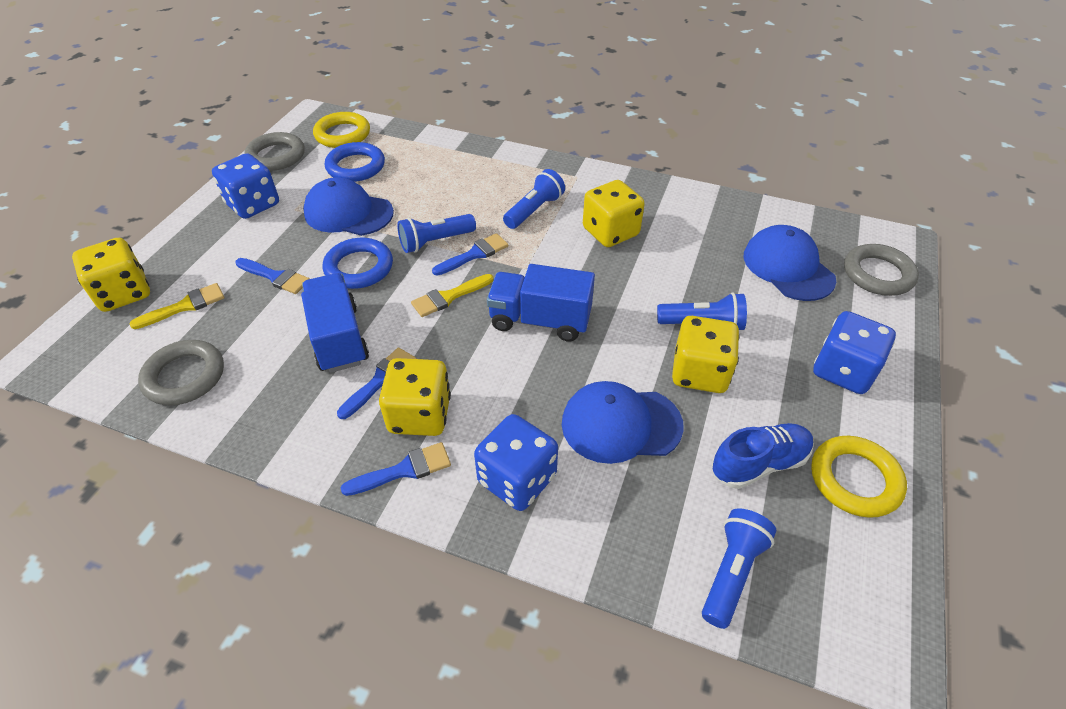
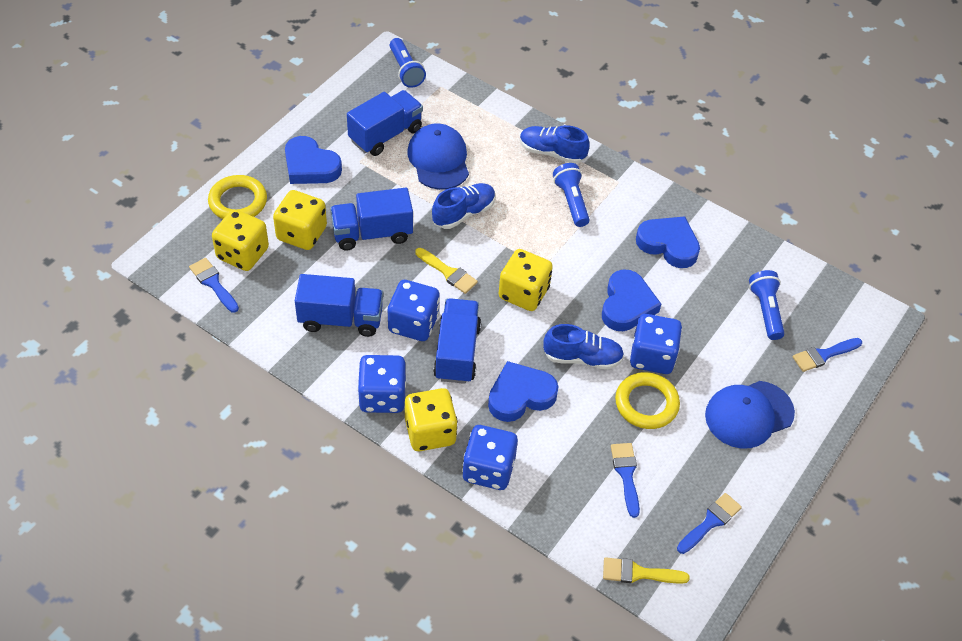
blue cap: [303,177,394,236] [562,381,684,464] [744,225,836,301] = 3 -> [407,123,469,190] [705,381,795,448] = 2
blue dice: [212,153,279,219] [474,414,558,511] [813,311,896,394] = 3 -> [358,355,406,413] [388,280,440,341] [462,425,518,490] [630,314,682,374] = 4
blue flashlight: [397,214,476,253] [503,169,565,229] [657,293,747,330] [702,508,777,629] = 4 -> [390,38,426,88] [553,163,590,227] [749,270,785,340] = 3
blue heart: none = 0 -> [285,136,342,184] [488,361,559,422] [602,269,661,331] [636,216,700,268] = 4
blue ring: [323,238,393,289] [325,142,385,182] = 2 -> none = 0
blue shoe: [712,423,814,489] = 1 -> [432,183,496,229] [520,125,590,164] [543,324,624,370] = 3
blue truck: [301,273,369,373] [487,264,595,341] = 2 -> [295,274,383,337] [330,188,413,250] [347,90,423,156] [433,298,481,384] = 4
grey ring: [138,340,224,406] [244,132,305,171] [844,244,919,296] = 3 -> none = 0

